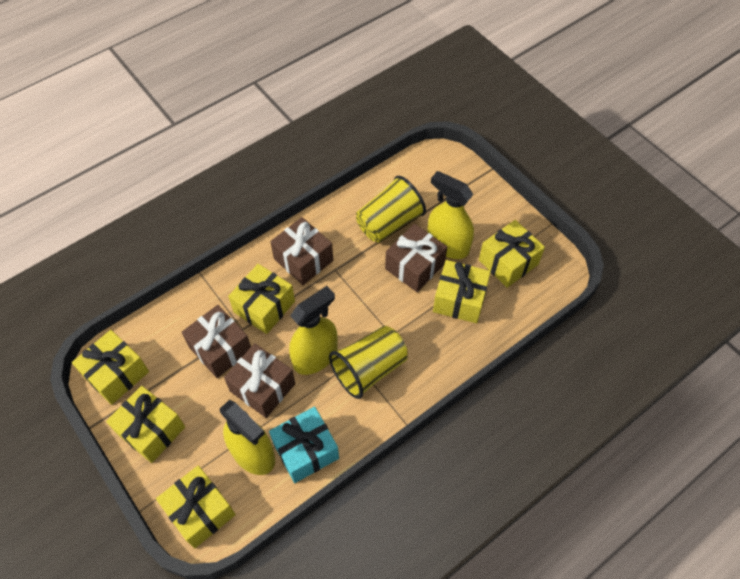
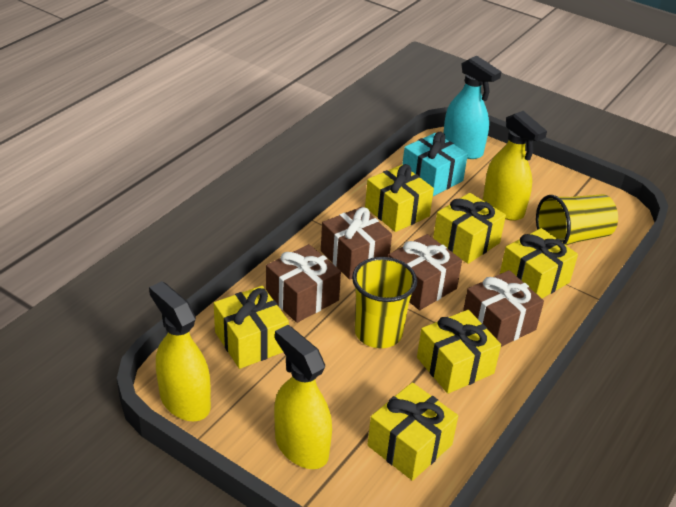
turquoise spray bottle: none = 0 -> [444,56,502,159] = 1

